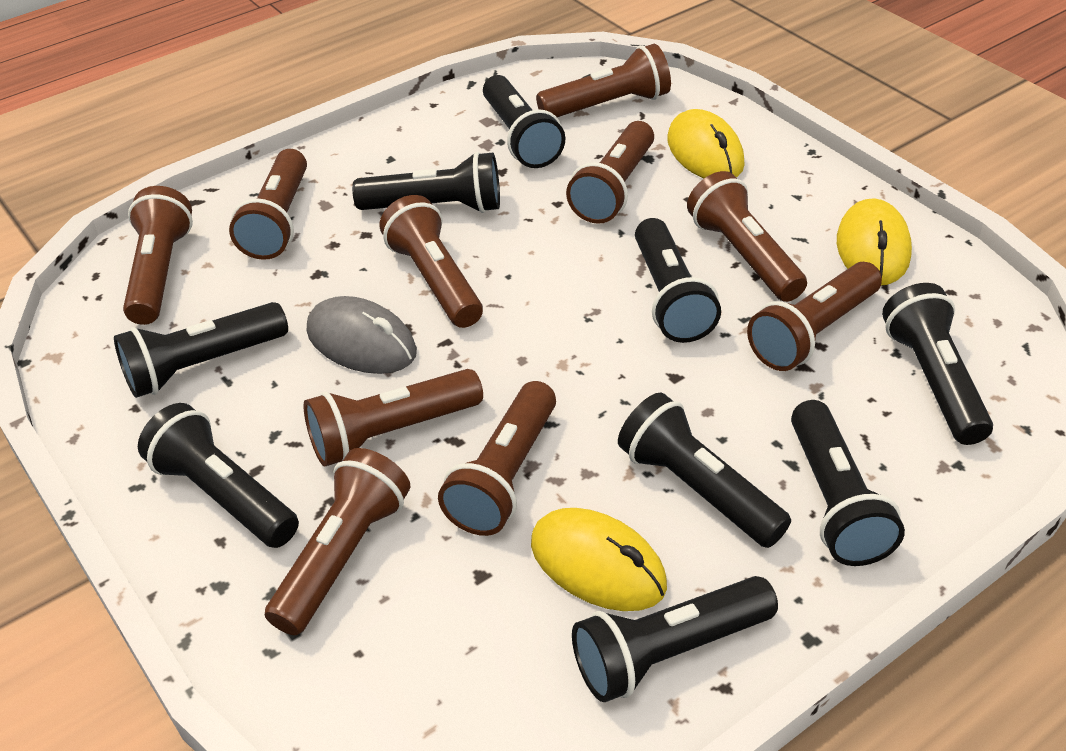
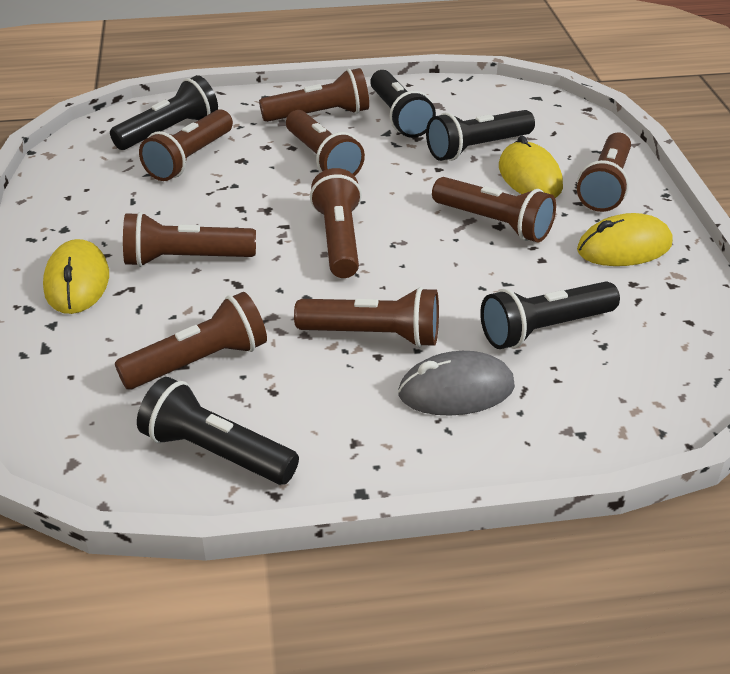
black flashlight: [114,302,288,398] [138,403,299,548] [352,152,500,213] [483,75,565,168] [572,576,778,702] [618,392,791,548] [635,218,721,343] [791,400,905,566] [882,283,993,445] = 9 -> [110,75,218,150] [137,377,299,485] [370,70,436,138] [426,110,535,161] [480,281,620,349] = 5
brown flashlight: [123,186,193,325] [229,149,307,260] [265,448,410,635] [303,369,483,466] [380,195,483,328] [438,381,556,536] [536,44,671,117] [566,121,654,224] [687,171,807,302] [747,262,882,371] = 10 -> [115,292,267,390] [123,212,256,267] [139,109,233,181] [259,68,369,122] [286,110,365,176] [294,287,439,347] [310,168,362,278] [432,177,556,242] [577,132,631,212] = 9

